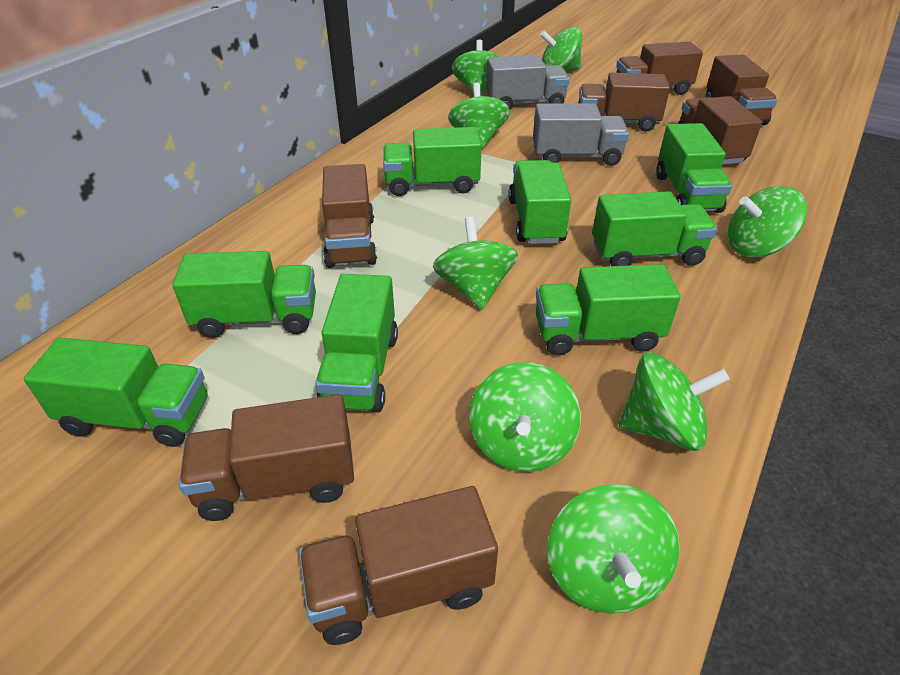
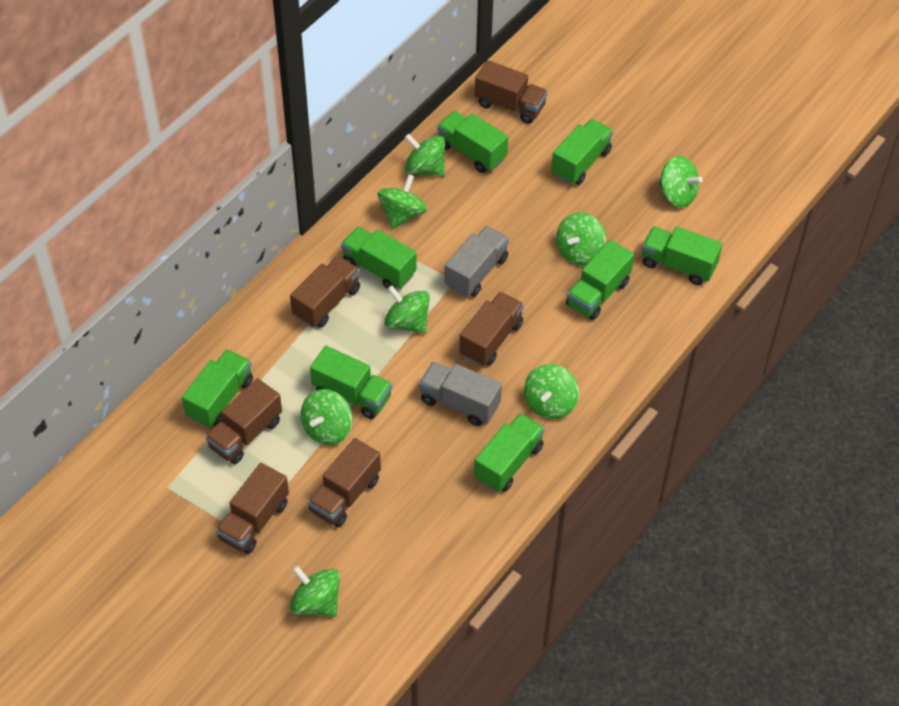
brown truck: [179,394,354,521] [299,486,498,645] [322,164,377,268] [579,73,670,132] [616,41,703,95] [677,96,762,165] [706,55,778,125] = 7 -> [205,378,282,464] [216,463,289,554] [290,256,360,328] [308,438,381,528] [459,292,524,366] [475,60,548,124] = 6

